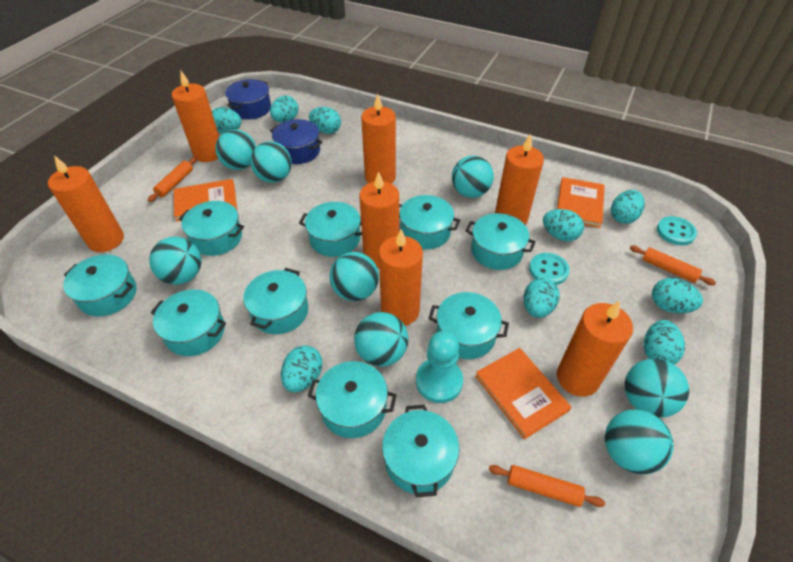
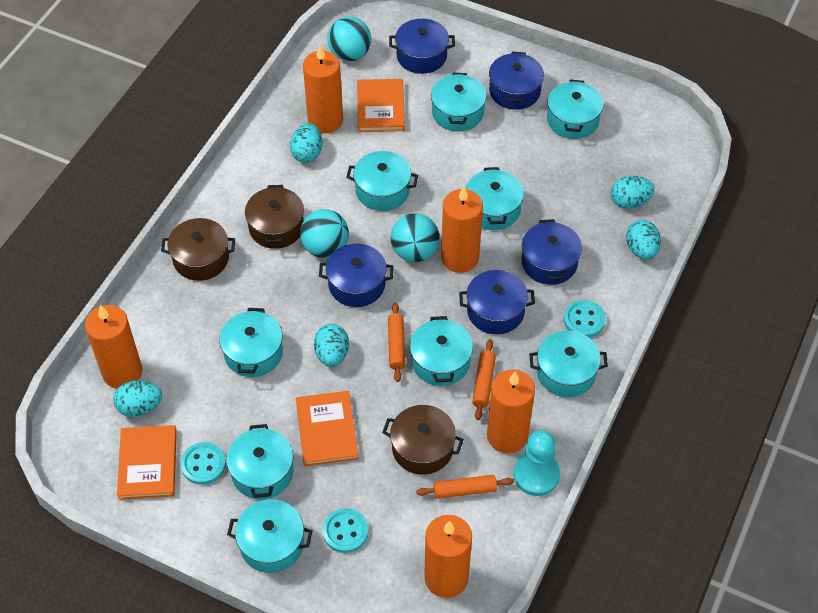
blue pot: [225,79,271,120] [270,119,323,164] = 2 -> [319,244,394,307] [389,19,455,74] [459,270,535,334] [489,51,544,110] [522,219,582,285] = 5
brown pot: none = 0 -> [161,218,235,281] [245,185,304,249] [382,405,464,475] = 3
orange candle: [48,155,124,252] [172,71,219,162] [359,171,399,268] [361,94,396,184] [379,229,423,326] [495,134,544,225] [557,301,633,397] = 7 -> [85,305,142,389] [303,46,343,134] [424,515,472,598] [441,187,483,273] [487,369,535,454] = 5
turquoise ball: [149,237,201,285] [215,129,256,170] [250,141,292,183] [329,252,379,301] [354,312,408,367] [452,156,494,198] [605,409,673,475] [625,359,689,418] = 8 -> [300,209,349,258] [327,17,371,61] [391,213,440,262] = 3
turquoise button: [529,253,570,285] [657,216,697,245] = 2 -> [181,442,226,485] [322,508,369,553] [564,300,606,337] = 3
turquoise egg: [212,107,242,133] [270,96,299,123] [281,346,323,392] [309,107,341,134] [523,278,560,318] [543,209,584,241] [611,190,645,224] [644,320,685,364] [652,278,703,313] = 9 -> [113,380,162,417] [290,123,322,163] [314,324,349,367] [611,176,655,209] [626,220,661,260] = 5
turquoise pot: [63,254,136,317] [150,289,226,356] [179,201,244,256] [243,268,308,334] [299,202,362,257] [308,361,396,438] [382,405,460,497] [399,195,460,249] [429,292,509,359] [465,213,536,270] = 10 -> [219,308,283,377] [226,424,294,499] [227,499,312,573] [346,151,418,211] [410,316,473,386] [431,73,487,132] [466,167,524,230] [529,331,608,398] [547,80,604,139] = 9

